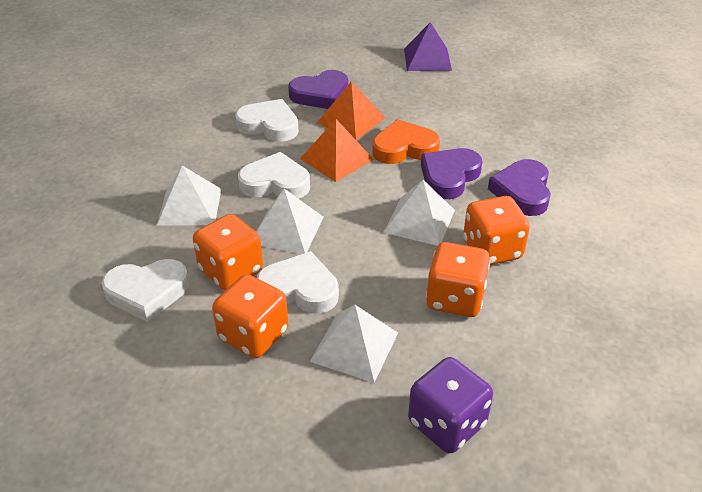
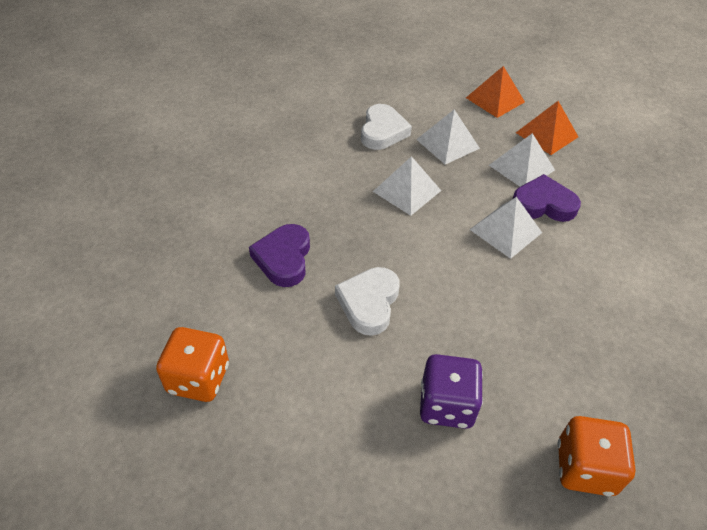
orange dice: [193,214,263,290] [212,274,288,358] [426,242,490,317] [463,196,530,265] = 4 -> [156,327,229,402] [558,416,636,496] = 2
orange heart: [372,119,440,164] = 1 -> none = 0
purple heart: [288,70,348,109] [421,148,482,199] [488,159,551,216] = 3 -> [249,224,310,287] [513,174,581,222] = 2
purple pyramid: [404,22,452,71] = 1 -> none = 0
white heart: [102,259,189,322] [235,99,299,142] [238,152,310,199] [257,251,339,314] = 4 -> [335,267,400,336] [361,104,412,150] = 2

